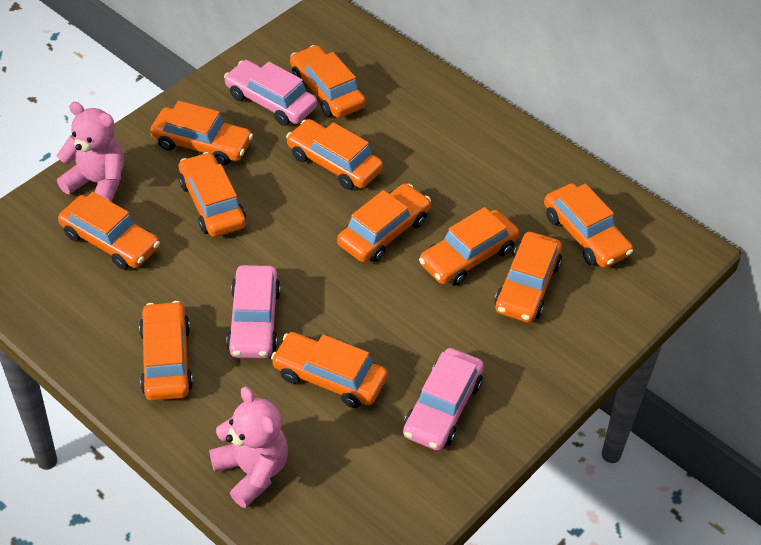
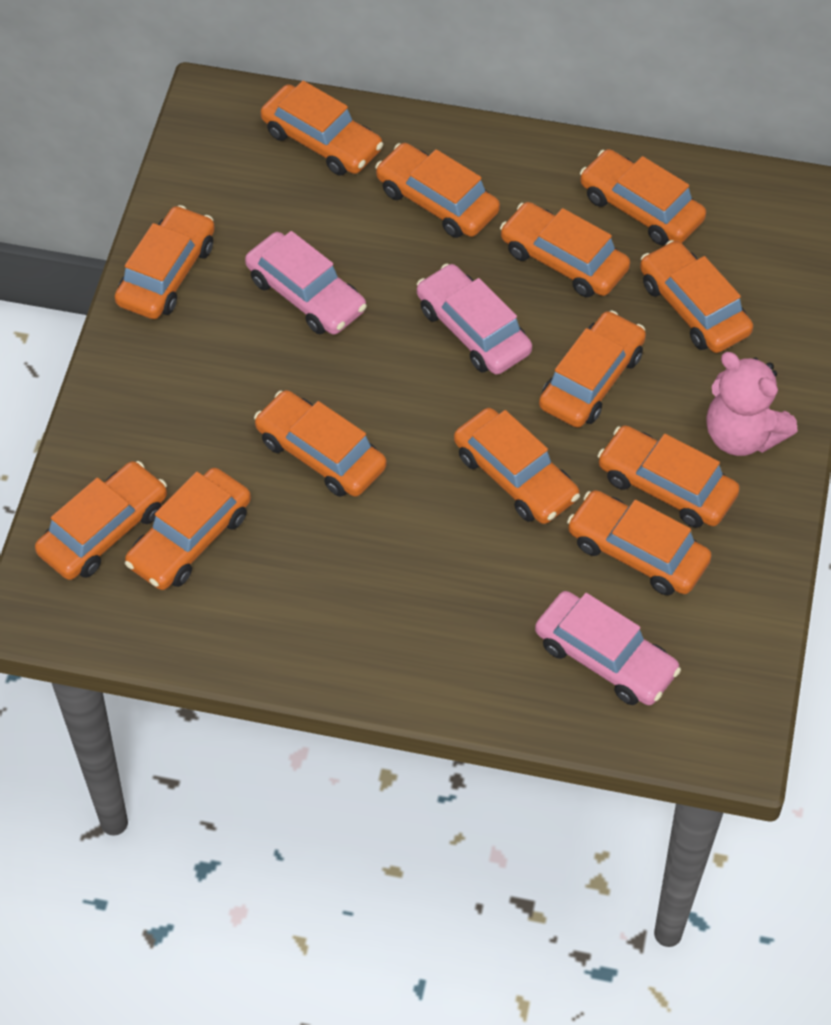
orange car: [58,192,160,270] [139,301,193,401] [150,101,253,166] [179,152,246,237] [271,332,388,408] [286,119,383,190] [290,45,366,118] [337,184,431,262] [419,207,519,286] [494,232,562,323] [544,183,633,268] = 11 -> [35,461,167,580] [115,205,215,319] [125,468,251,590] [254,390,387,497] [261,81,383,176] [375,143,500,238] [454,408,580,524] [500,202,630,297] [539,311,646,427] [567,490,712,595] [580,149,706,245] [597,426,740,528] [640,240,753,353] = 13
pink teddy bear: [57,102,124,202] [209,387,288,508] = 2 -> [706,352,798,456] = 1

